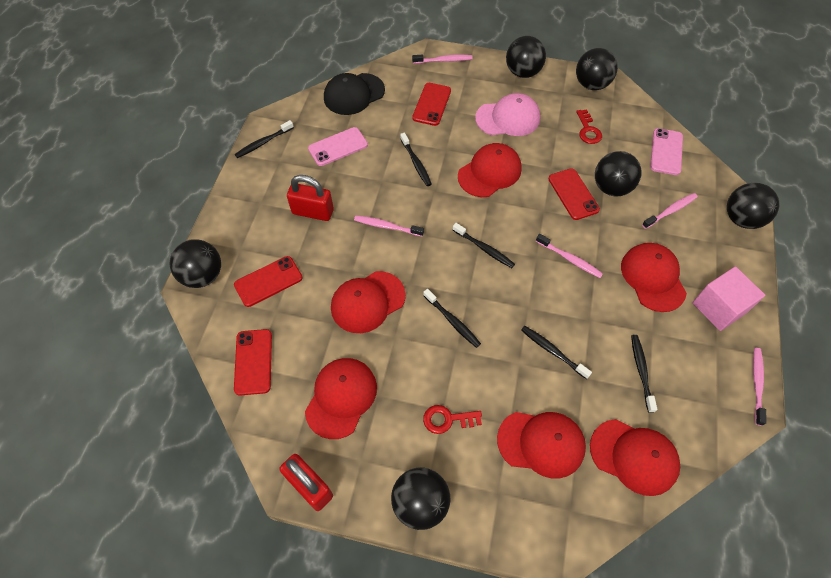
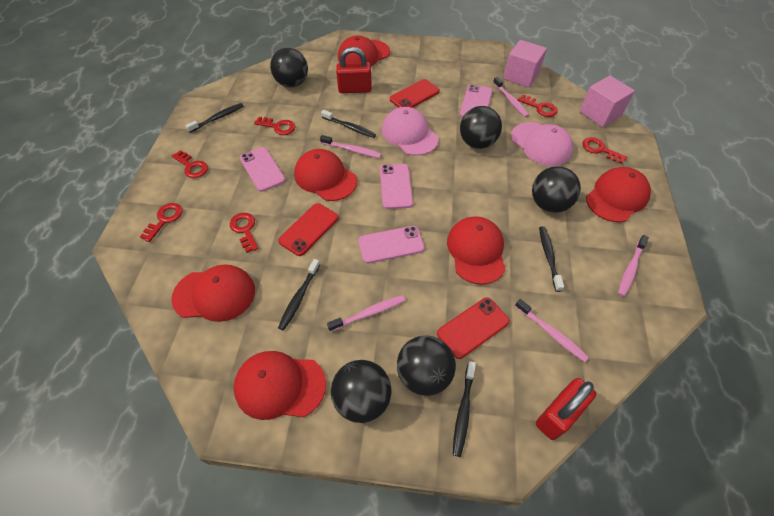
black ball: [169,239,221,288] [391,467,450,530] [506,36,546,78] [576,48,618,90] [595,151,642,197] [727,183,779,229] = 6 -> [270,48,308,87] [331,360,392,423] [397,335,456,396] [460,106,502,149] [532,166,581,213] = 5
black cap: [324,73,385,115] = 1 -> none = 0
black toothbrush: [234,120,294,158] [400,133,432,186] [423,289,481,348] [453,223,515,268] [521,326,592,379] [631,335,657,413] = 6 -> [185,103,243,133] [278,259,320,331] [321,110,376,138] [453,361,476,457] [539,226,564,292] = 5
pink cap: [475,93,541,136] = 1 -> [382,107,439,156] [511,122,573,166] = 2
pink cube: [693,267,765,331] = 1 -> [503,40,547,88] [580,76,635,127] = 2
pink phone: [308,127,368,166] [650,128,683,175] = 2 -> [240,147,285,192] [358,226,425,263] [380,164,413,209] [460,84,492,117] = 4
red key: [423,405,482,434] [576,109,602,144] = 2 -> [140,203,183,242] [172,150,208,178] [230,213,258,253] [254,117,296,135] [518,95,558,117] [582,137,627,164] = 6
red phone: [234,256,302,307] [234,329,272,396] [412,83,451,126] [549,168,600,220] = 4 -> [278,203,339,256] [390,79,440,108] [437,298,510,359] = 3

